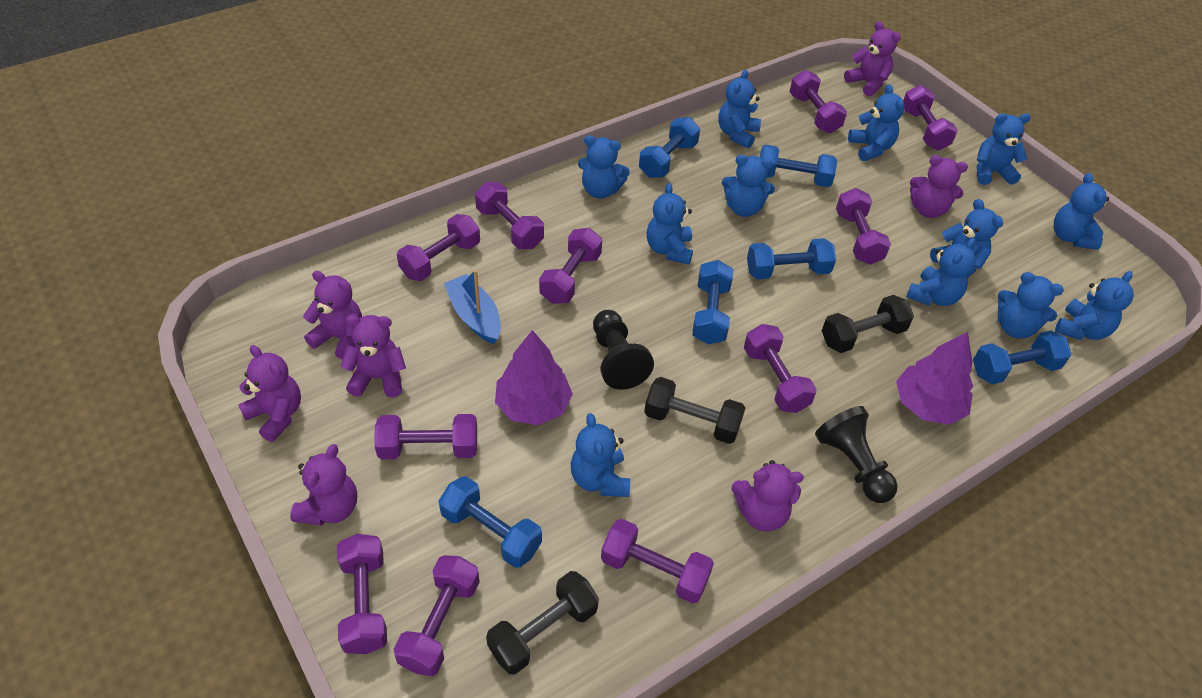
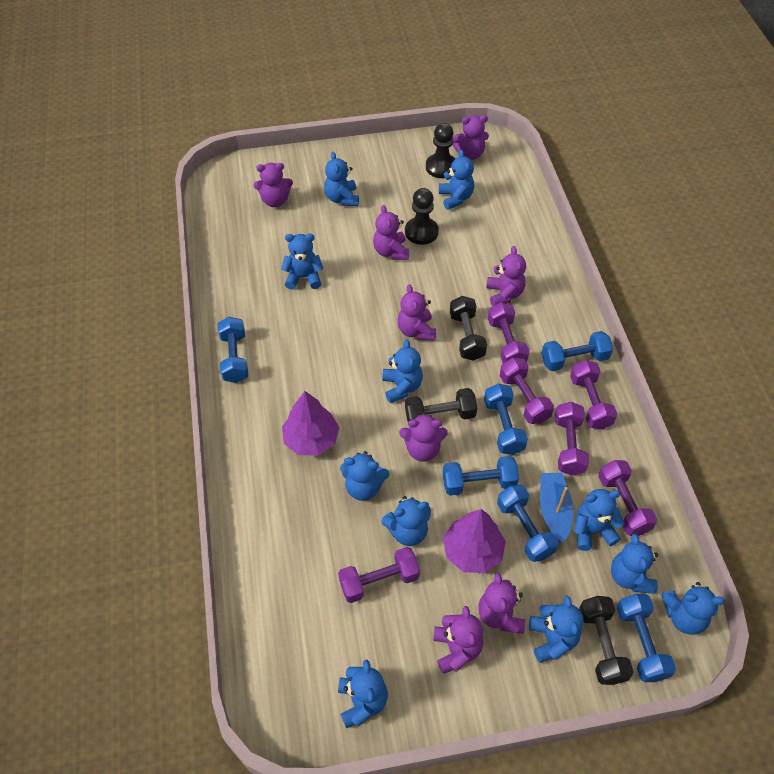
blue teddy bear: [571,413,630,497] [578,135,630,199] [647,183,693,265] [718,70,761,149] [722,155,775,217] [848,84,904,161] [906,238,976,306] [930,199,1003,277] [977,113,1031,185] [998,272,1064,338] [1054,173,1109,250] [1055,271,1134,340] = 12 -> [281,233,323,290] [324,152,359,206] [338,660,388,728] [340,451,389,501] [381,496,431,546] [382,339,423,403] [439,150,474,210] [529,596,584,663] [574,489,625,551] [611,534,658,594] [661,582,725,635] = 11
purple dumbbell: [337,534,387,654] [374,414,477,459] [394,555,480,676] [397,214,480,281] [475,182,544,249] [539,228,602,304] [601,519,714,604] [744,324,817,413] [789,70,847,133] [836,188,891,265] [903,85,958,150] = 11 -> [338,547,420,603] [488,302,530,364] [500,358,554,424] [555,402,589,475] [570,360,617,430] [598,460,657,536] = 6
purple teddy bear: [238,345,301,442] [290,444,357,526] [303,271,362,359] [340,315,406,398] [732,460,804,532] [844,21,901,97] [910,155,968,218] = 7 -> [254,163,293,207] [373,205,409,260] [397,284,436,340] [399,412,448,462] [433,606,483,674] [453,115,489,160] [478,573,525,634] [486,246,526,307] = 8

